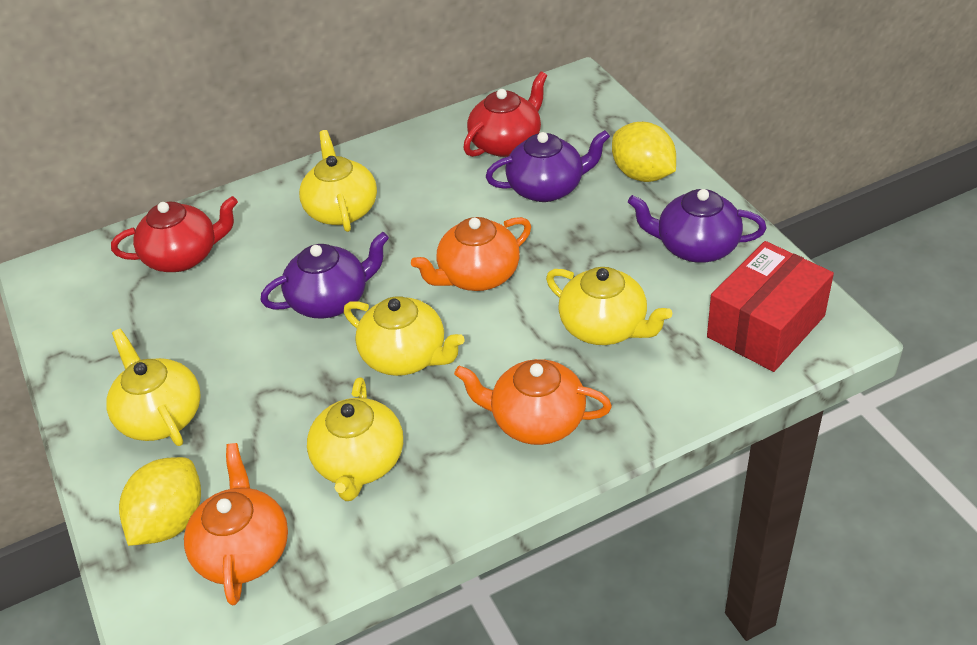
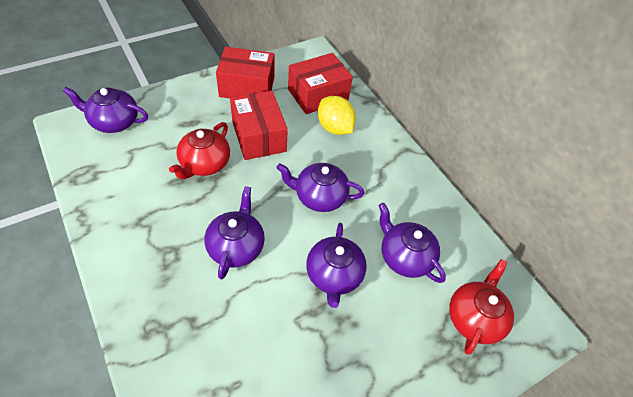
orange teapot: [184,443,288,606] [411,217,531,291] [454,359,612,445] = 3 -> none = 0
purple teapot: [261,232,389,319] [486,130,610,202] [628,189,766,263] = 3 -> [63,87,148,133] [205,186,265,279] [276,163,364,212] [306,223,367,308] [378,203,446,283] = 5
red box: [707,241,834,372] = 1 -> [216,47,275,98] [230,91,288,160] [288,53,353,114] = 3
yellow lemon: [119,457,201,546] [612,122,676,182] = 2 -> [318,96,356,135] = 1
yellow teapot: [106,329,201,446] [299,130,377,232] [307,377,403,501] [344,296,465,376] [546,267,672,345] = 5 -> none = 0

